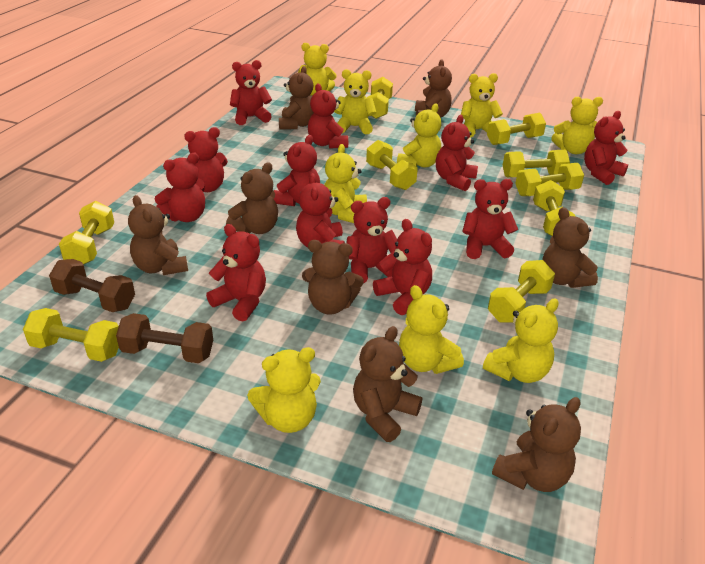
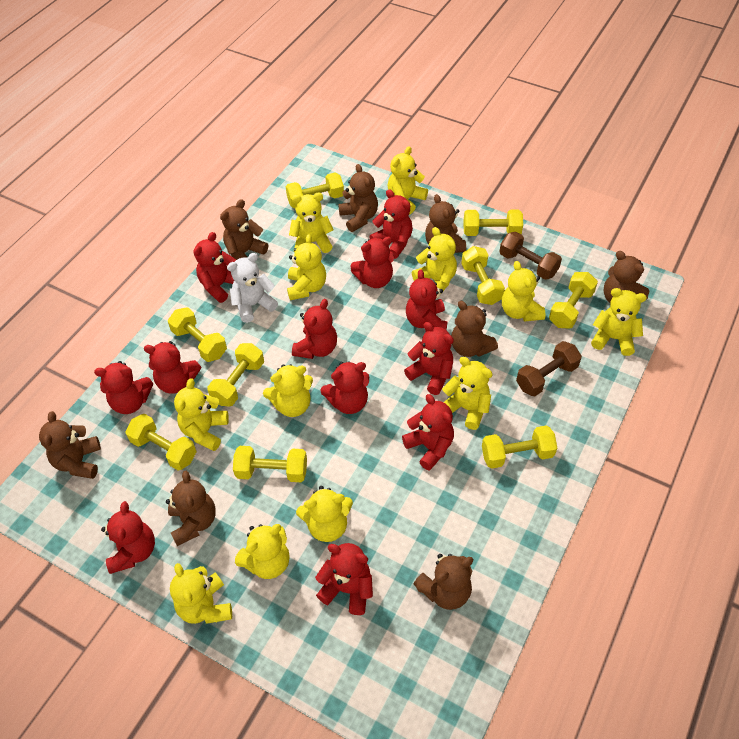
white teddy bear: none = 0 -> [227,253,278,323] = 1
yellow teddy bear: [247,347,321,433] [298,43,336,96] [324,144,367,223] [334,69,377,134] [397,104,441,167] [399,285,464,374] [461,73,503,138] [483,299,559,383] [551,97,603,154] = 9 -> [170,563,232,624] [174,378,229,451] [235,524,290,579] [263,364,313,417] [287,234,326,300] [289,193,333,253] [296,486,353,542] [387,146,428,214] [412,227,457,291] [442,357,493,430] [502,261,545,322] [591,288,647,356] = 12

